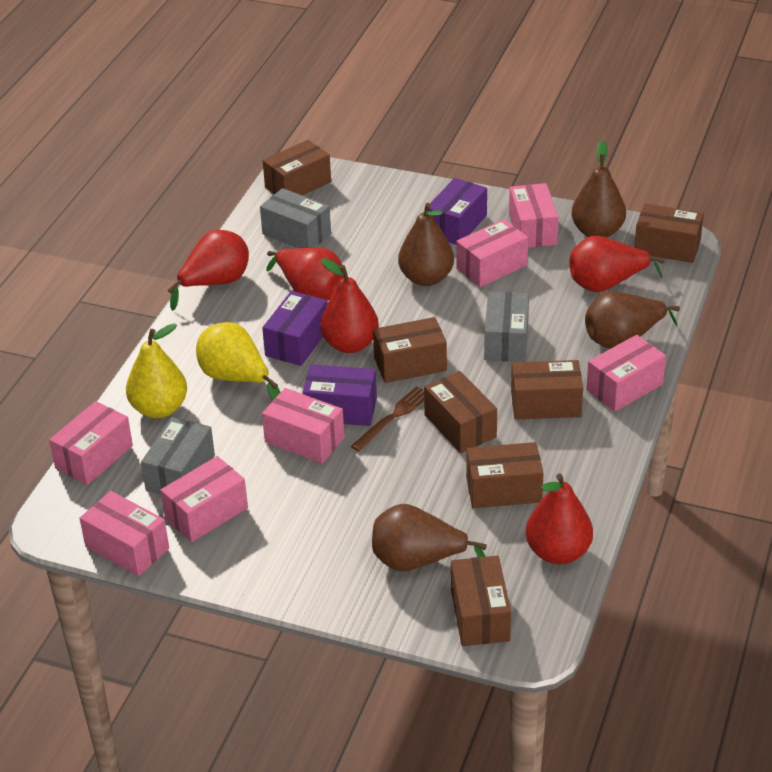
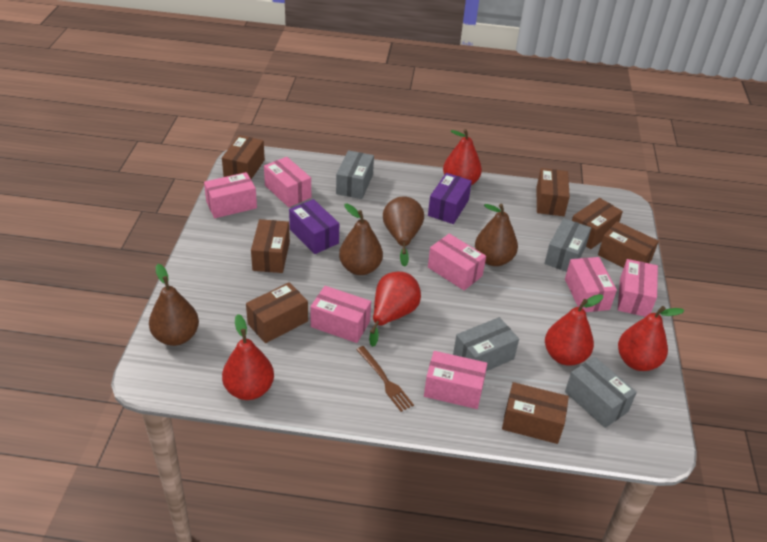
grey box: [141,417,215,495] [260,188,331,248] [484,292,529,362] = 3 -> [336,150,374,199] [453,317,519,371] [544,218,591,272] [565,357,637,428] = 4
purple box: [262,291,328,366] [303,364,377,426] [428,178,487,245] = 3 -> [289,199,339,254] [428,173,472,224] = 2
yellow pear: [126,323,187,418] [196,322,281,400] = 2 -> none = 0

